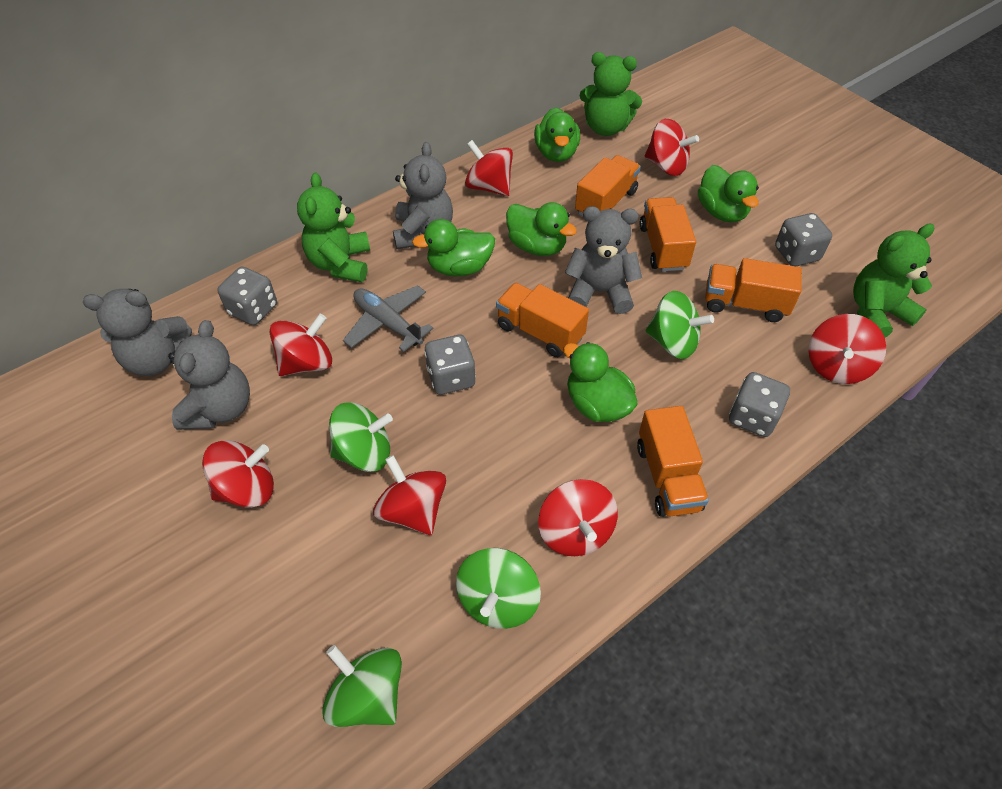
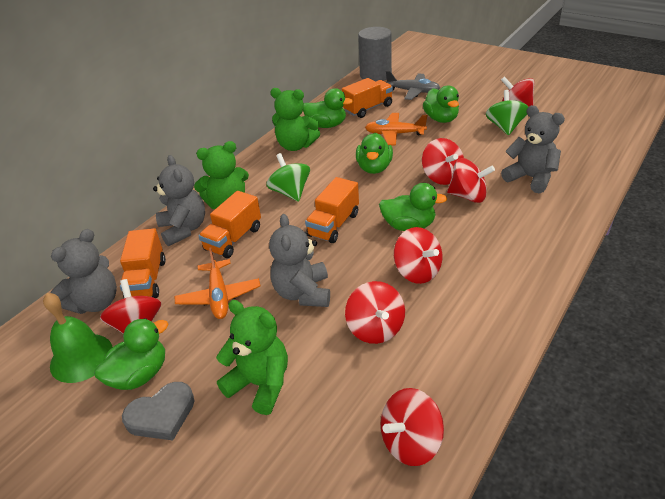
green bell: none = 0 -> [43,293,112,383] = 1
green spinning top: [322,645,402,727] [329,402,393,472] [456,548,541,629] [645,291,714,359] = 4 -> [266,153,310,202] [486,90,528,135] = 2
grey cylinder: none = 0 -> [358,27,392,81] = 1
grey dice: [217,267,277,325] [424,335,476,395] [729,372,790,437] [775,213,832,266] = 4 -> none = 0
grey heart: none = 0 -> [122,382,194,441] = 1
orange plane: none = 0 -> [174,248,260,319] [365,113,427,146] = 2
orange truck: [496,283,589,357] [575,155,641,216] [637,406,709,517] [640,197,696,272] [705,258,802,322] = 5 -> [120,228,166,298] [198,191,261,258] [305,177,359,243] [342,78,393,118] = 4

